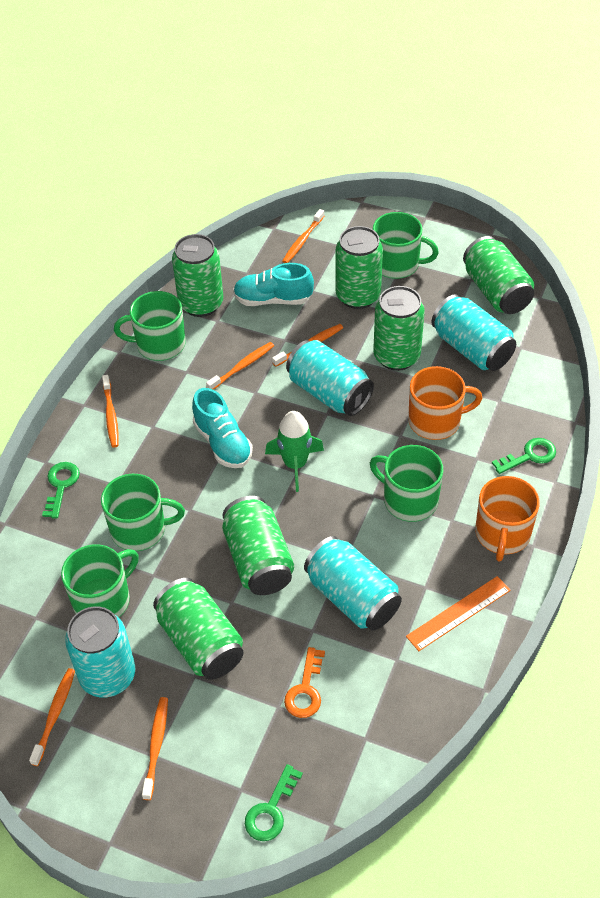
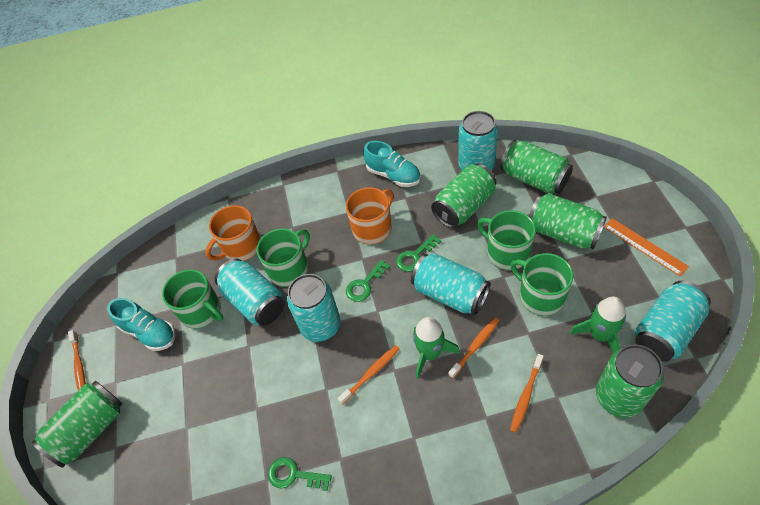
green can: [153,578,244,680] [172,234,223,317] [222,496,294,595] [335,226,383,309] [373,286,425,371] [463,236,534,314] = 6 -> [32,381,123,468] [431,164,496,228] [500,140,573,194] [529,193,607,249] [596,344,664,418] = 5
green mug: [61,544,139,617] [101,474,185,551] [114,291,186,361] [370,445,443,522] [373,212,439,279] = 5 -> [162,269,223,329] [257,229,310,287] [477,210,536,270] [510,253,573,316] = 4
green rocket: [265,411,324,492] = 1 -> [413,317,460,379] [569,297,626,353] = 2
orange key: [284,647,325,718] = 1 -> none = 0
orange toothbrush: [29,668,75,766] [102,375,119,447] [142,697,168,800] [206,342,274,390] [272,324,343,367] [282,209,324,263] = 6 -> [68,330,86,390] [338,345,400,404] [449,317,499,379] [510,354,544,433] = 4
turquoise can: [65,606,135,697] [286,340,374,416] [304,536,402,631] [431,294,516,371] = 4 -> [215,259,285,326] [287,274,340,342] [411,253,491,315] [458,111,498,171] [635,281,711,362] = 5

